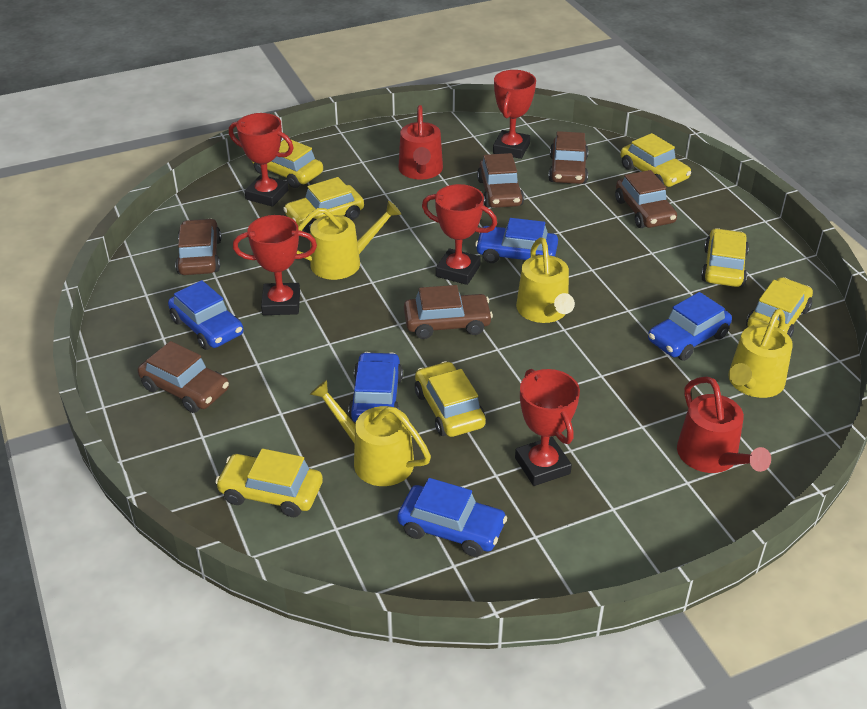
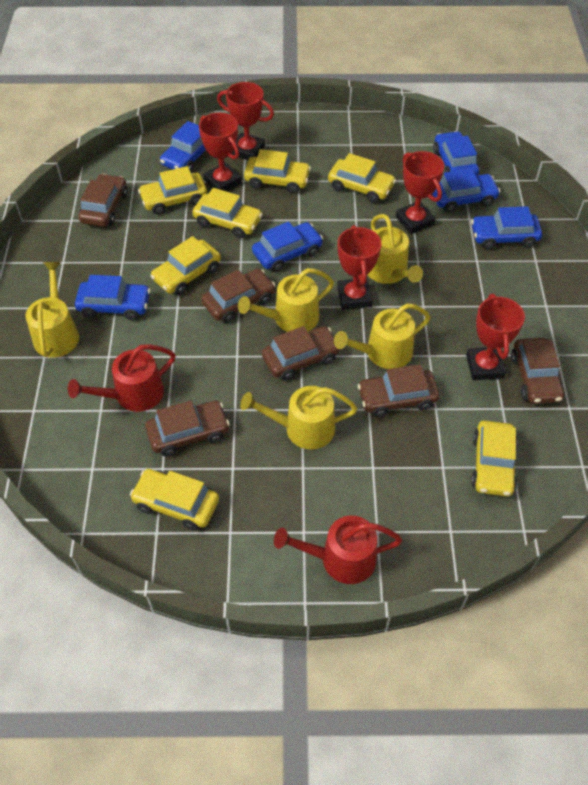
blue car: [168,280,244,350] [348,352,403,422] [397,478,507,557] [475,218,558,263] [648,292,732,361] = 5 -> [75,275,150,320] [160,121,207,172] [252,221,323,272] [432,169,500,213] [433,131,479,176] [471,206,542,249] = 6
yellow watering can: [296,201,401,280] [310,380,431,486] [516,237,575,323] [728,309,793,398] = 4 -> [26,262,79,358] [238,268,334,332] [240,386,358,449] [334,304,431,369] [367,214,423,284] = 5

